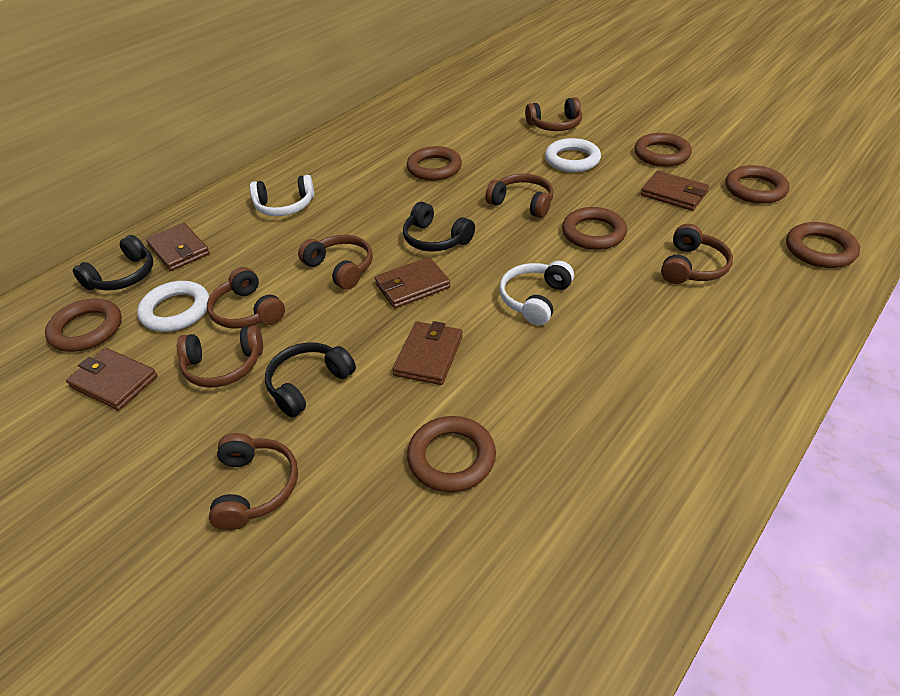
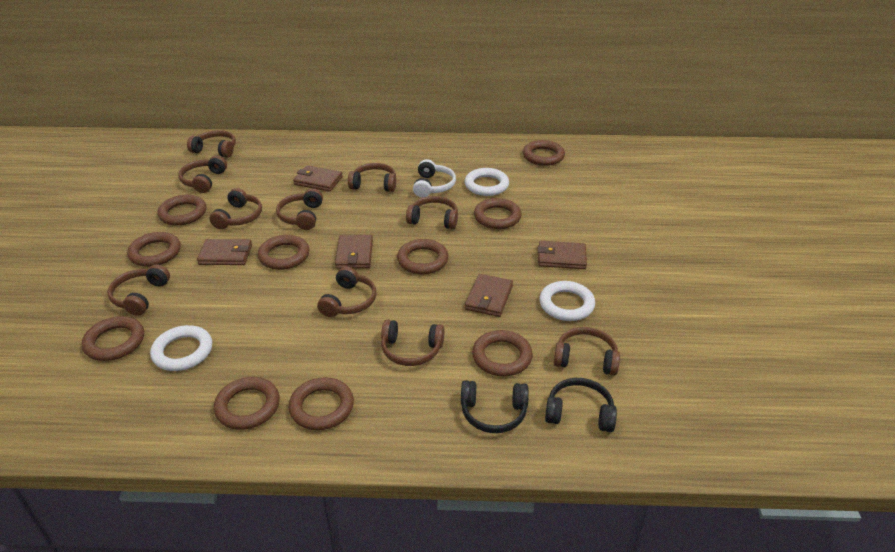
black headphones: [73,235,153,291] [265,342,356,418] [403,202,475,252] = 3 -> [461,380,529,433] [545,378,617,432] = 2
brown headphones: [177,325,263,388] [207,267,285,329] [209,433,298,530] [298,235,373,290] [485,174,553,218] [525,97,582,131] [661,224,733,284] = 7 -> [108,265,170,316] [178,156,227,193] [187,130,236,158] [209,188,262,229] [276,188,323,230] [317,267,376,317] [348,163,396,192] [381,320,444,366] [406,196,458,229] [554,327,620,376] = 10
brown ring: [45,299,122,352] [406,146,462,181] [407,416,496,492] [562,207,627,250] [634,133,692,167] [725,165,790,204] [786,222,860,268] = 7 -> [82,316,144,361] [127,232,181,267] [157,195,207,226] [214,377,280,430] [258,235,309,270] [289,377,354,430] [397,239,449,274] [472,330,533,376] [474,198,522,229] [523,140,565,166] = 10
white headphones: [250,175,314,216] [499,261,574,325] = 2 -> [413,159,456,198] = 1
white ring: [137,281,209,332] [545,138,601,172] = 2 -> [150,325,212,371] [465,168,509,196] [539,281,595,321] = 3

